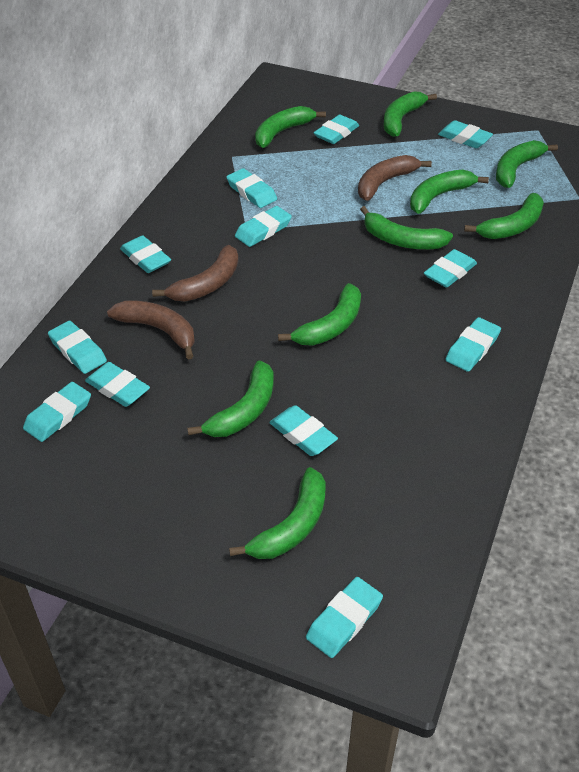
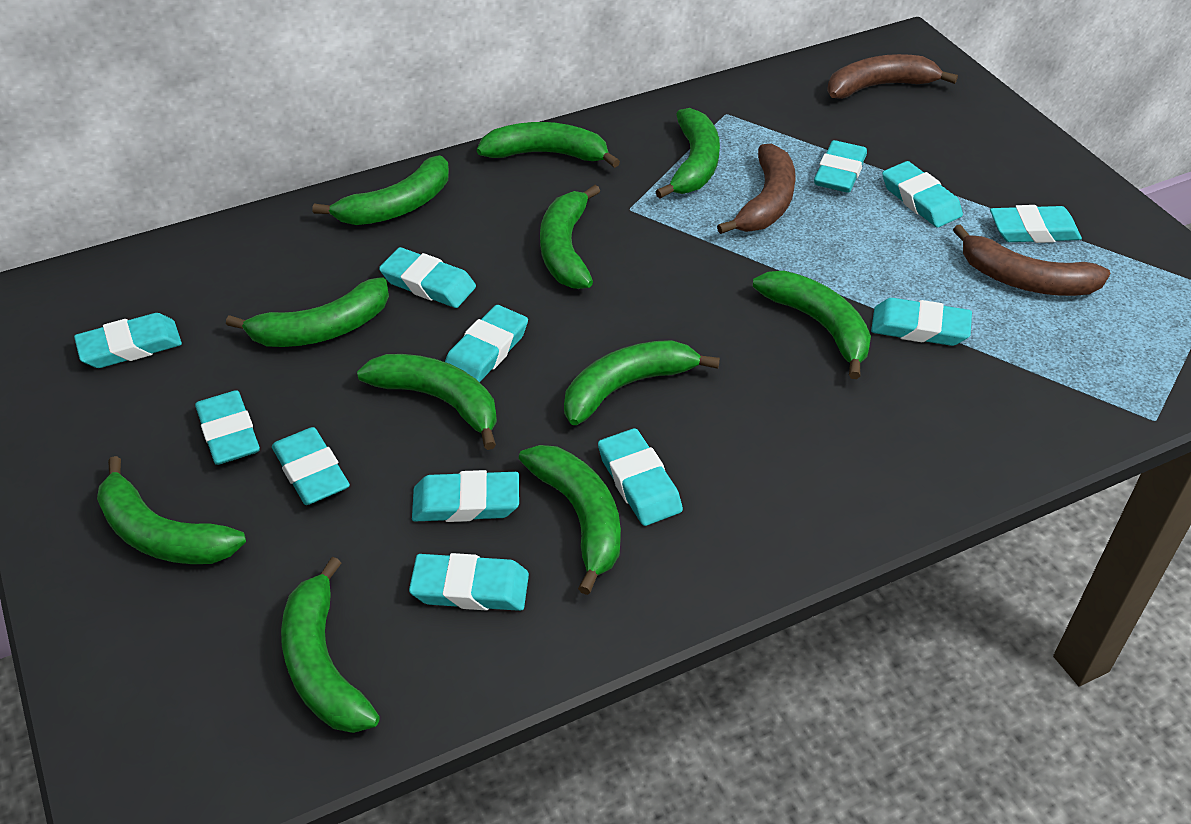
green banana: [187,360,274,437] [229,467,326,559] [255,106,326,148] [278,283,361,346] [360,206,453,249] [383,91,437,137] [410,169,489,214] [464,193,544,239] [496,140,558,188] = 9 -> [97,456,246,564] [226,277,389,347] [281,557,380,733] [312,155,449,225] [357,354,497,450] [477,122,620,168] [519,445,621,595] [540,185,600,289] [564,340,720,425] [655,108,720,199] [753,271,871,379] = 11

